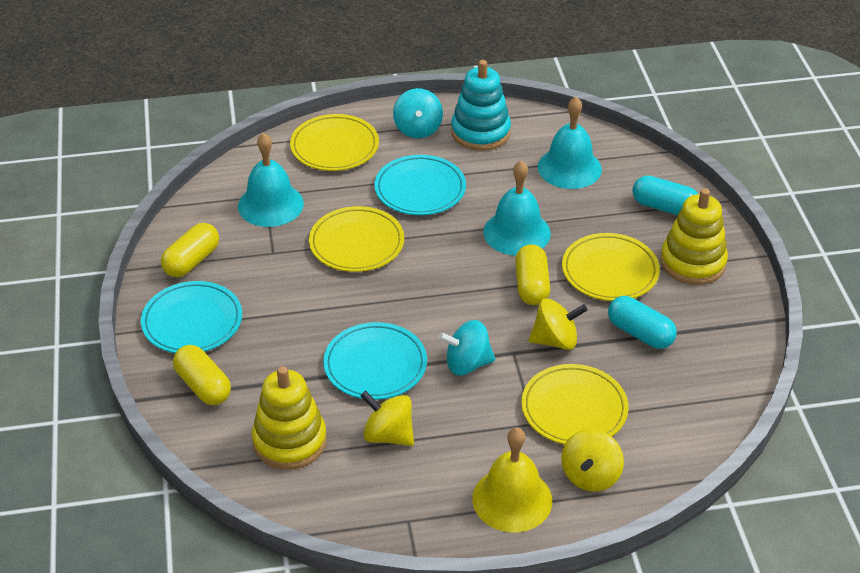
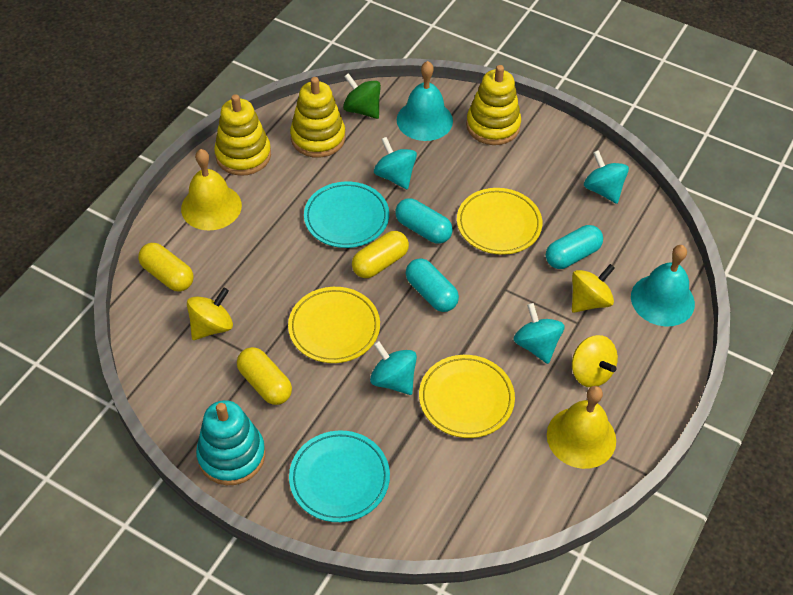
green spinning top: none = 0 -> [343,73,381,119] = 1
turquoise bell: [238,133,304,227] [483,161,551,256] [538,97,602,189] = 3 -> [397,61,453,141] [631,245,695,326] = 2
turquoise capsule: [608,296,677,349] [632,175,698,215] = 2 -> [395,198,453,244] [406,258,459,312] [546,225,603,269] = 3
turquoise plate: [141,281,242,353] [323,322,427,400] [374,155,466,215] = 3 -> [289,431,390,522] [304,181,389,248] = 2
turquoise spinning top: [393,88,443,139] [438,320,495,375] = 2 -> [370,341,417,395] [374,137,417,190] [513,303,565,364] [584,150,629,204] = 4
yellow bell: [472,428,552,532] = 1 -> [181,149,242,231] [547,386,616,469] = 2
yellow plate: [290,114,379,171] [309,206,404,272] [521,364,629,444] [562,233,660,301] = 4 -> [288,287,380,363] [419,355,515,438] [457,188,542,255] = 3
yellow stacking toy: [252,366,327,470] [660,188,728,285] = 2 -> [214,94,271,176] [290,77,346,158] [466,65,521,145] = 3

